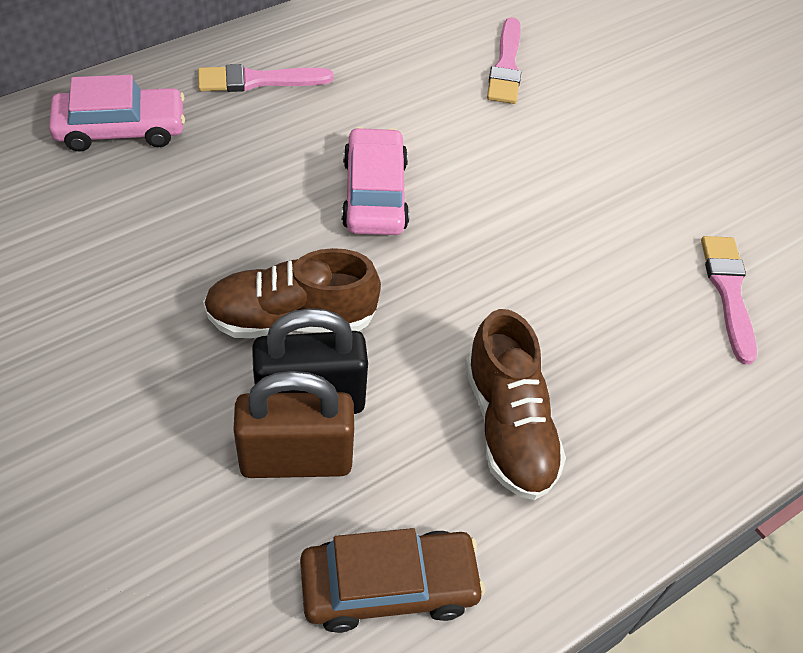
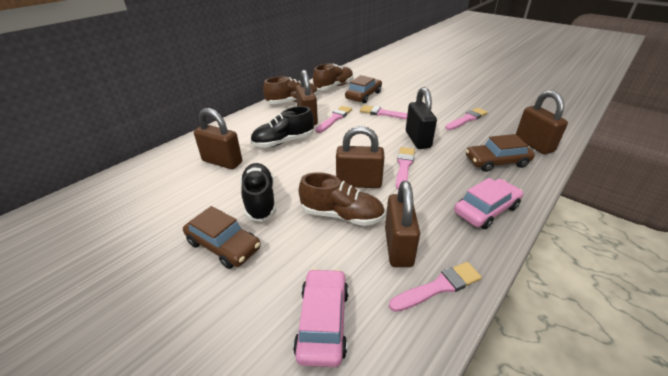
black shoe: none = 0 -> [240,163,276,222] [250,106,314,148] = 2
brown car: [300,528,485,633] = 1 -> [183,206,261,269] [345,75,382,103] [466,134,535,172] = 3
brown padlock: [233,371,354,478] = 1 -> [194,108,242,169] [296,70,318,125] [336,126,384,188] [385,181,420,267] [516,90,568,154] = 5
brown shoe: [203,248,381,338] [465,309,566,500] = 2 -> [263,76,318,104] [299,172,385,226] [313,63,353,90] = 3
pink brush: [198,64,334,92] [487,17,521,104] [701,236,757,364] = 3 -> [316,106,352,133] [360,105,408,120] [389,262,482,312] [396,147,415,190] [445,108,488,130] = 5

